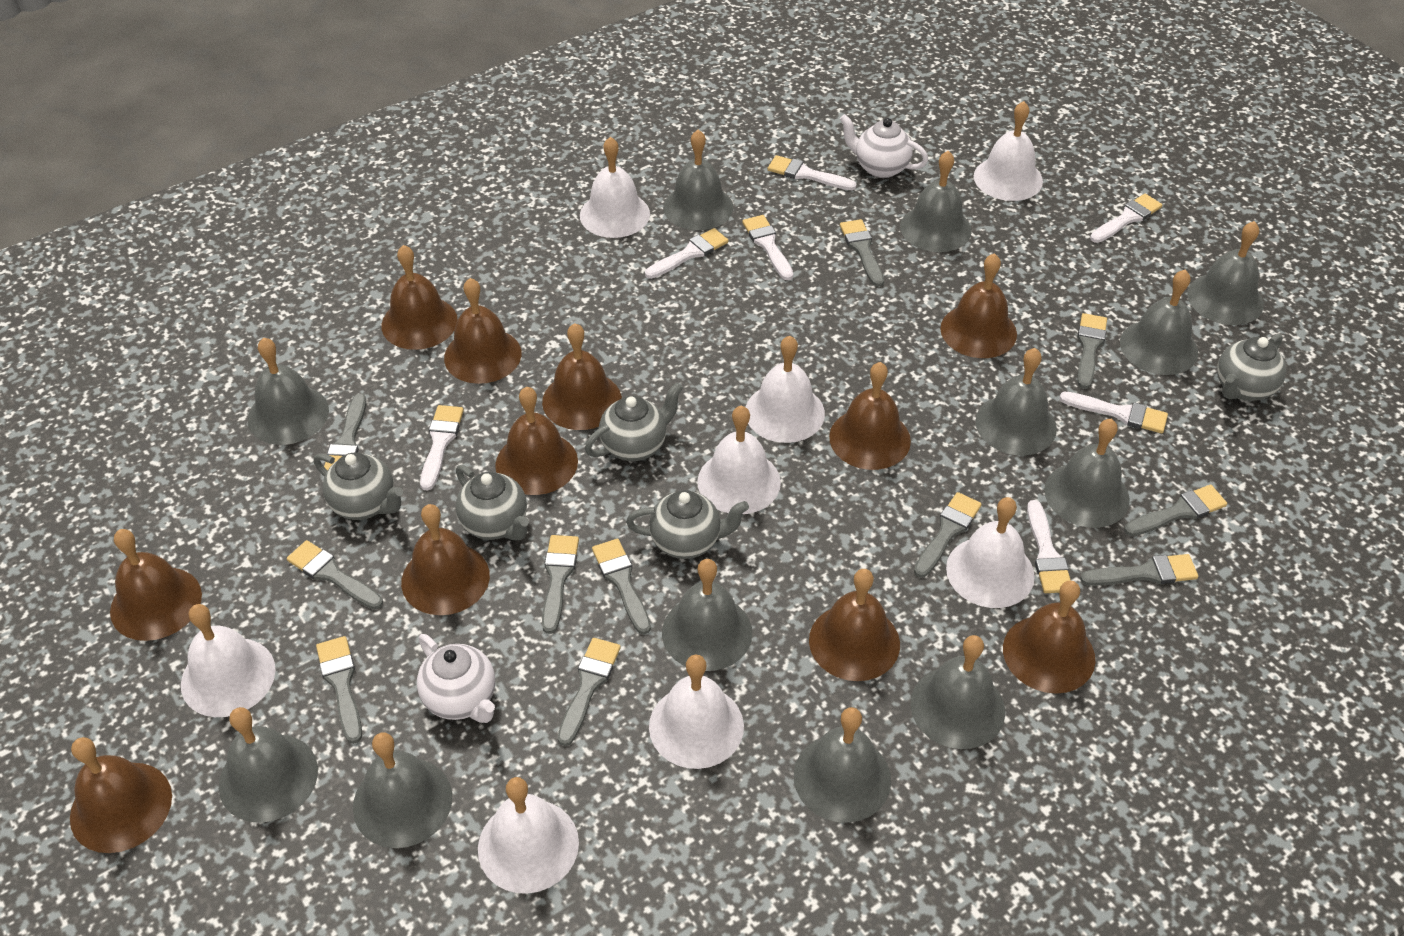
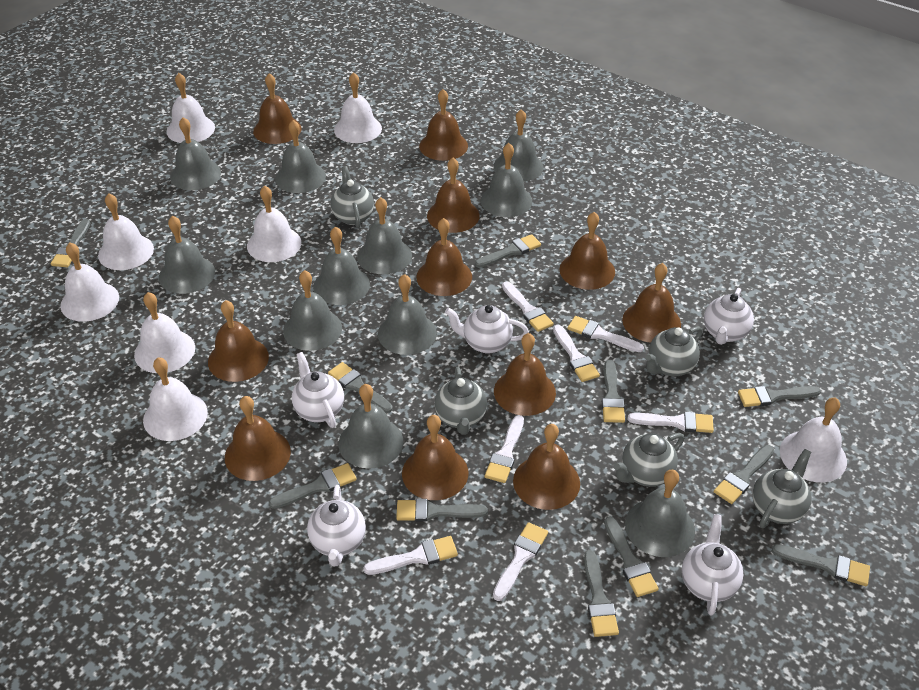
grey bell: [219,707,318,823] [248,337,329,445] [353,732,452,848] [662,559,752,671] [663,130,733,230] [794,707,891,823] [900,151,971,252] [910,635,1005,749] [975,348,1057,455] [1044,419,1130,528] [1120,270,1198,375] [1187,221,1264,325] = 12 -> [159,216,215,294] [170,117,221,190] [275,120,326,193] [283,270,342,351] [313,227,370,305] [339,384,403,469] [357,197,412,274] [378,274,437,355] [481,143,532,217] [494,109,543,182] [625,470,695,557] = 11
white teapot: [417,634,495,723] [840,114,928,178] = 2 -> [292,352,344,428] [307,485,366,566] [445,305,529,354] [682,514,743,616] [704,288,754,345] = 5

